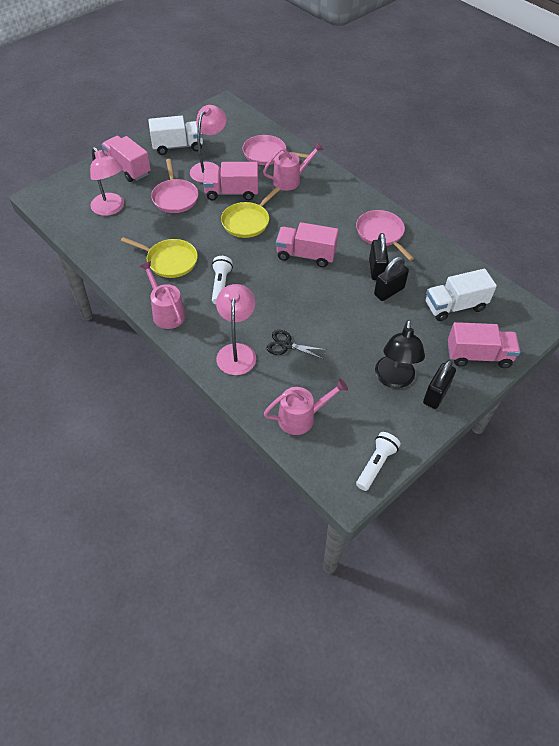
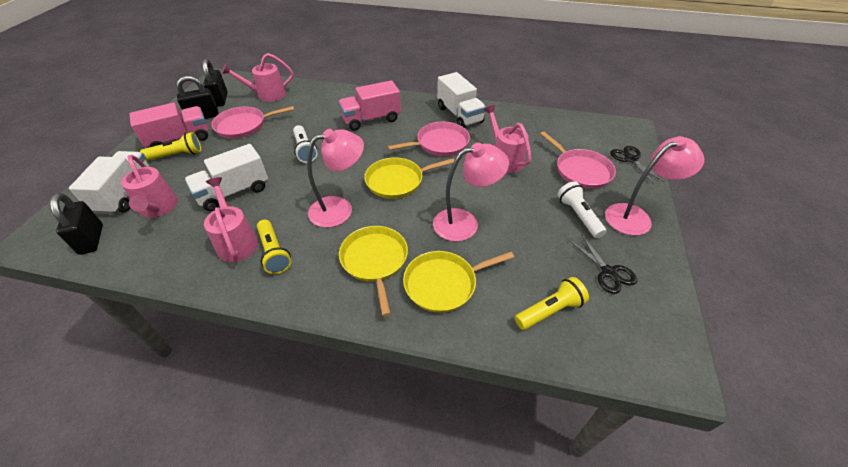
black lamp: [375,320,425,388] = 1 -> none = 0
black scissors: [267,330,327,359] = 1 -> [569,234,638,294] [610,146,664,184] = 2
pink truck: [101,136,151,182] [203,162,258,200] [276,222,339,267] [448,322,520,368] = 4 -> [130,103,208,148] [338,80,401,130] = 2
pink watering can: [140,261,186,329] [263,142,324,191] [264,379,348,435] = 3 -> [121,155,178,218] [204,177,258,262] [222,53,293,102] [484,105,532,173] = 4
white truck: [148,116,203,155] [425,269,497,321] = 2 -> [69,151,150,215] [185,144,268,211] [437,72,486,128] = 3
yellow flashlight: none = 0 -> [140,132,201,161] [257,220,291,274] [515,277,589,330] = 3
yellow pan: [121,237,198,278] [221,187,280,238] = 2 -> [339,226,408,316] [364,157,454,199] [403,251,514,313] = 3

